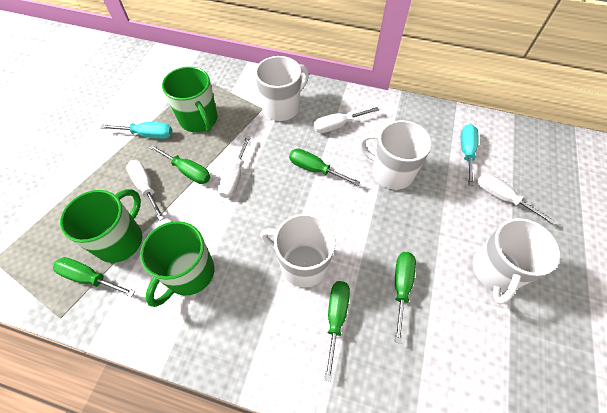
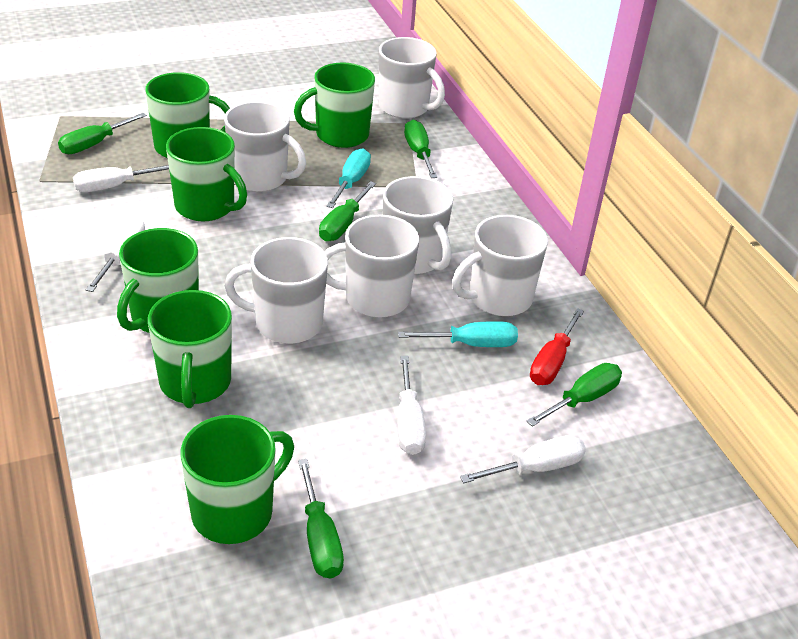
green mug: [60,189,142,263] [140,221,215,307] [162,66,218,132] = 3 -> [117,228,199,333] [145,72,230,158] [148,290,232,408] [166,127,247,221] [180,415,294,544] [294,62,375,148] = 6
red screwdriver: none = 0 -> [530,308,584,385] = 1
white mug: [255,56,309,121] [261,213,336,287] [360,120,432,190] [472,218,560,304] = 4 -> [224,101,306,192] [225,237,328,344] [324,214,419,318] [378,37,445,119] [383,176,453,274] [452,215,548,316] = 6

